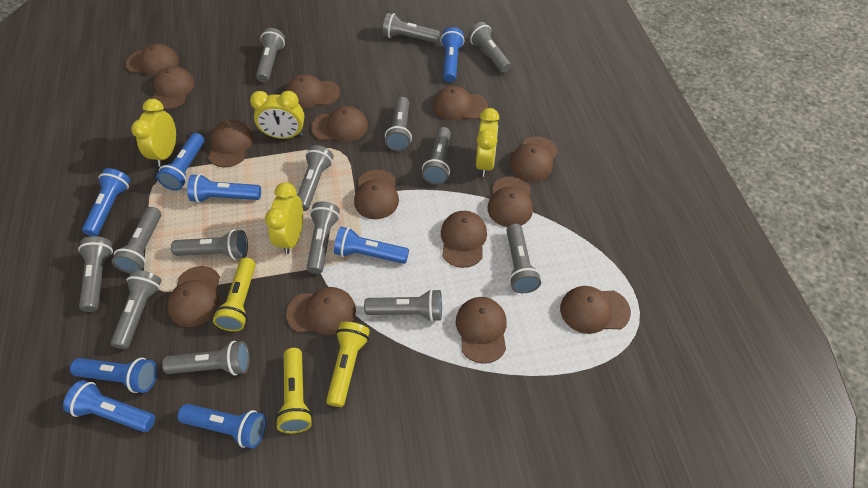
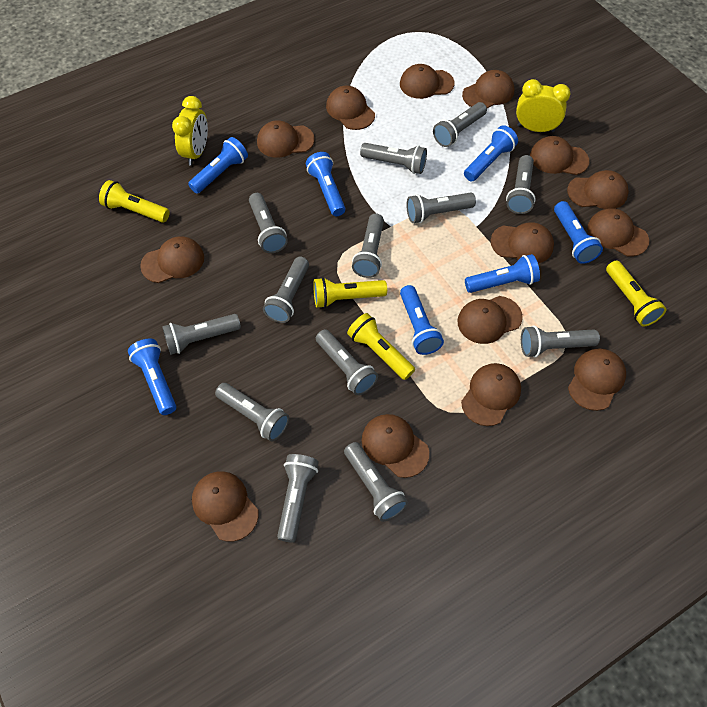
blue flashlight: [63,380,155,432] [70,358,157,393] [82,168,130,236] [156,133,204,191] [178,404,266,448] [187,174,261,203] [334,227,409,264] [440,27,465,82] = 8 -> [128,339,176,415] [188,137,248,193] [306,152,346,216] [400,285,444,355] [464,125,518,181] [465,254,540,293] [554,201,603,264] = 7
grey flashlight: [78,236,113,312] [110,270,162,349] [112,207,161,273] [162,341,249,376] [171,229,248,260] [256,28,285,83] [297,145,334,211] [307,201,340,274] [364,289,442,322] [383,13,440,43] [385,97,412,151] [422,127,451,185] [468,22,511,73] [507,224,541,293] = 14 -> [162,314,241,355] [215,383,289,441] [249,193,288,253] [263,257,309,323] [277,454,319,543] [316,329,378,395] [344,442,408,522] [352,213,384,278] [360,143,427,174] [406,193,476,223] [433,102,487,147] [506,155,536,214] [521,325,600,358] = 13
yellow clock: [131,99,176,167] [250,91,305,139] [265,182,303,254] [476,108,499,177] = 4 -> [172,96,208,166] [516,79,570,133] = 2
yellow flashlight: [213,258,256,331] [275,348,313,433] [326,322,370,407] = 3 -> [99,180,170,223] [313,277,387,308] [347,313,415,380] [606,261,666,326] = 4

